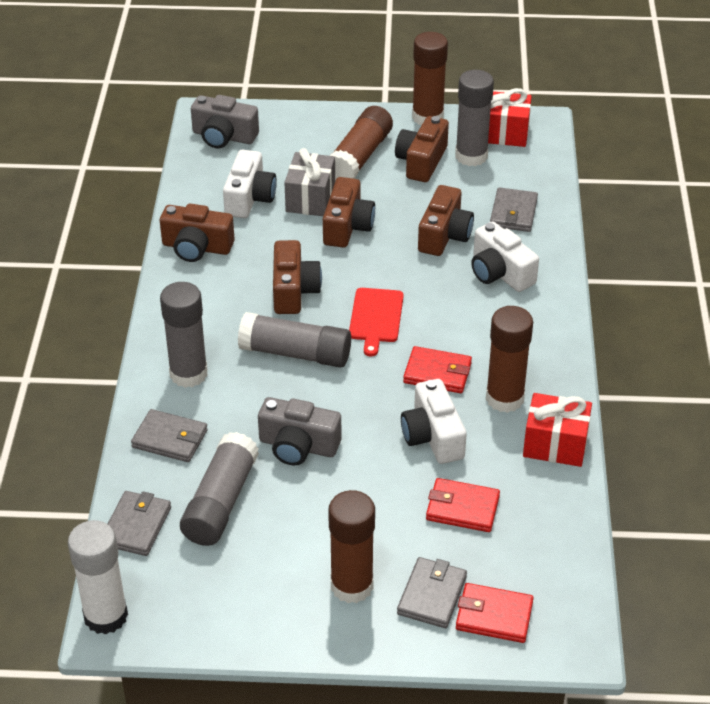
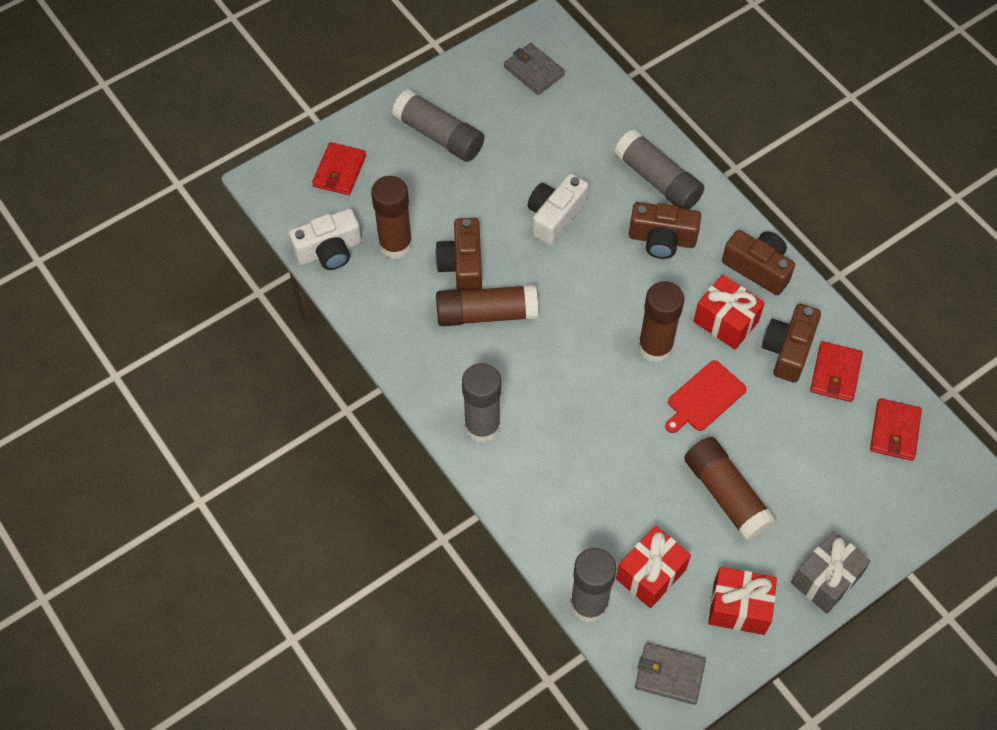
brown camera: [160,204,235,262] [273,240,322,314] [323,177,375,248] [395,116,449,182] [418,185,474,256] = 5 -> [435,218,482,290] [629,202,701,259] [722,230,795,295] [762,304,821,383] = 4
grey camera: [191,95,259,149] [258,397,341,466] = 2 -> none = 0
grey wallet: [108,491,171,556] [131,409,208,462] [397,557,467,628] [490,187,538,232] = 4 -> [504,43,565,95] [635,643,706,705] = 2
red gift: [488,88,532,147] [523,393,592,467] = 2 -> [616,526,691,608] [693,275,765,349] [708,567,777,635] = 3
white camera: [223,150,277,218] [401,379,467,464] [471,221,539,292] = 3 -> [288,208,362,270] [527,173,589,245] = 2
white glue stick: [68,520,128,635] = 1 -> none = 0

